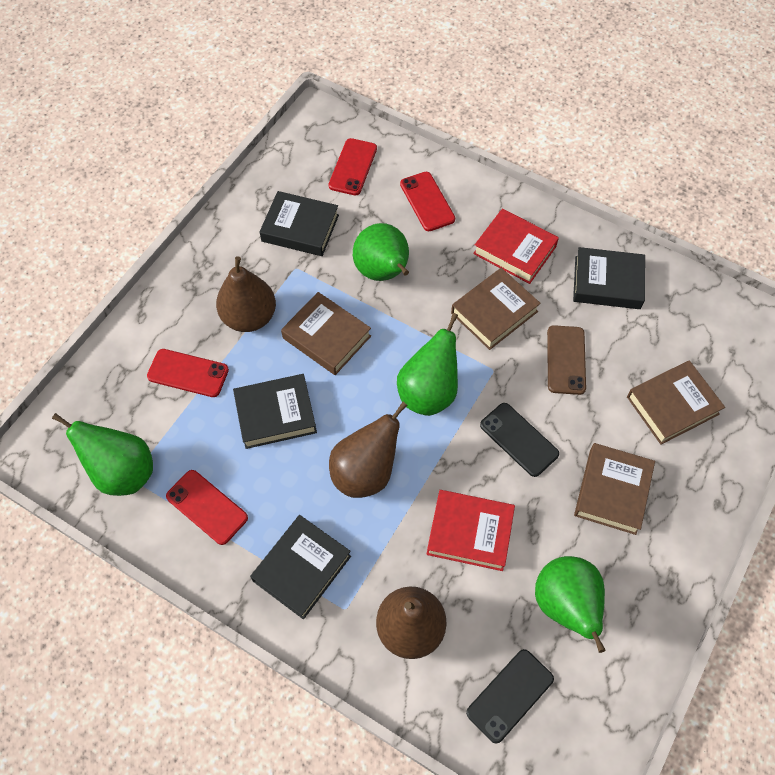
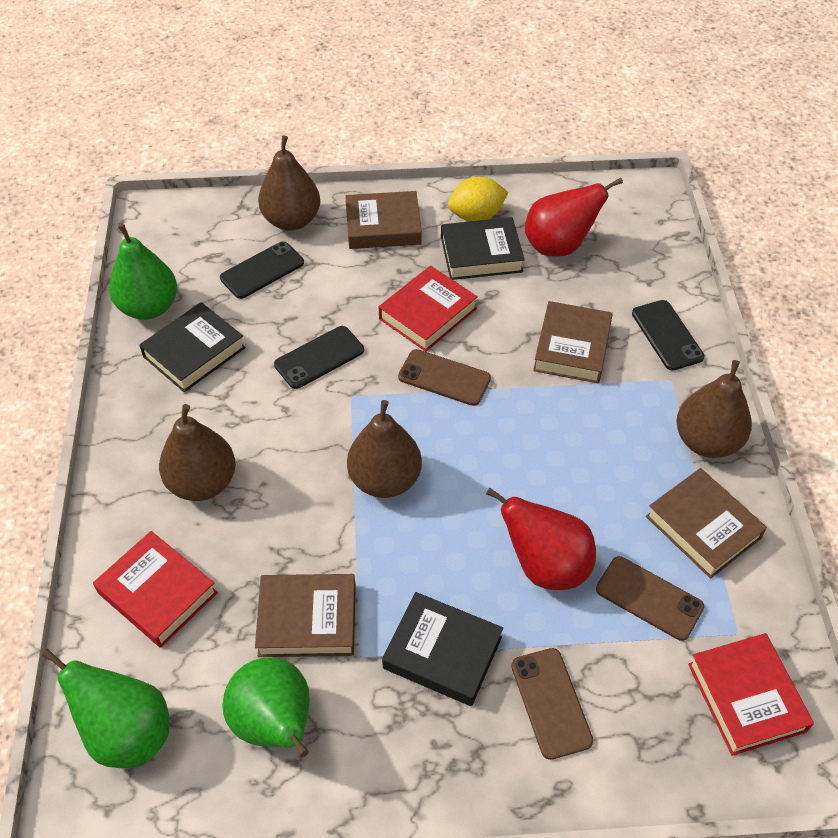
black book: [233,374,317,449] [250,515,351,619] [260,191,339,256] [573,247,645,309] = 4 -> [139,302,246,392] [382,592,503,706] [441,217,525,280] = 3
black phone: [466,649,554,744] [480,403,559,477] = 2 -> [220,241,304,299] [274,326,364,389] [632,300,705,370] = 3
brown pear: [216,256,276,332] [329,402,408,498] [376,587,446,659] = 3 -> [159,404,236,501] [258,135,320,231] [347,400,422,498] [676,360,752,458] = 4
brown phone: [547,325,586,395] = 1 -> [398,349,491,406] [511,648,593,760] [596,556,704,641] = 3
green pear: [52,413,153,496] [353,223,409,281] [397,313,458,416] [535,556,606,653] = 4 -> [41,648,170,768] [109,224,177,320] [222,657,310,757] = 3
red book: [427,490,515,571] [473,208,559,284] = 2 -> [93,531,218,648] [379,266,478,352] [688,633,814,756] = 3
red pear: none = 0 -> [486,487,596,590] [525,178,623,257] = 2
red phone: [147,349,229,397] [166,470,248,545] [329,138,377,195] [400,172,455,231] = 4 -> none = 0
yellow lemon: none = 0 -> [448,177,509,221] = 1

